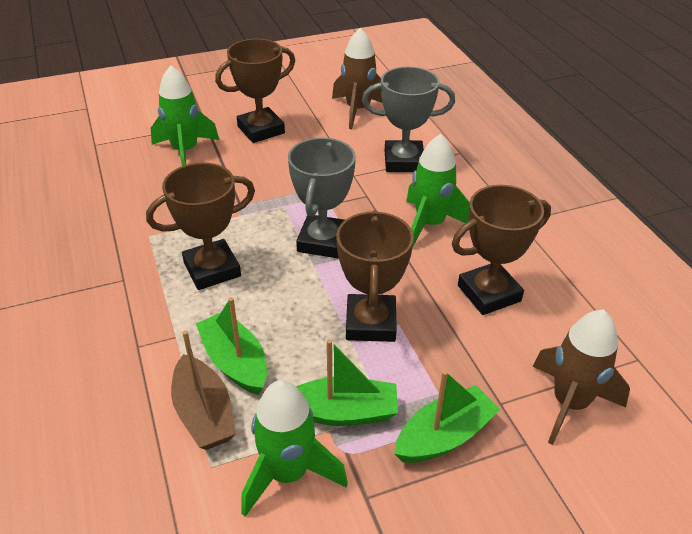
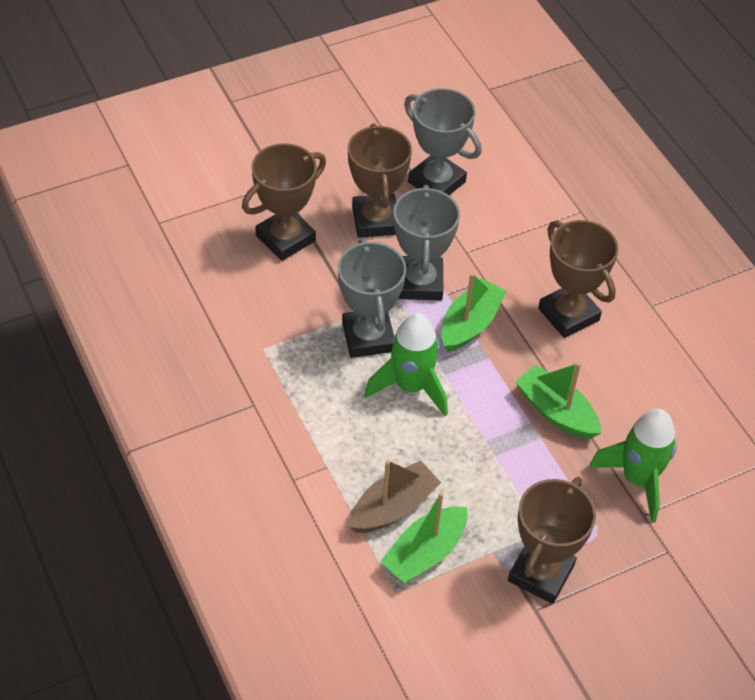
brown rocket: [332,28,383,129] [533,310,630,445] = 2 -> none = 0
green rocket: [151,65,219,166] [241,380,348,517] [406,134,470,248] = 3 -> [365,313,448,416] [589,409,677,523] = 2
grey trophy: [288,138,356,258] [362,67,455,172] = 2 -> [338,238,406,358] [393,185,460,301] [404,88,482,195] = 3

